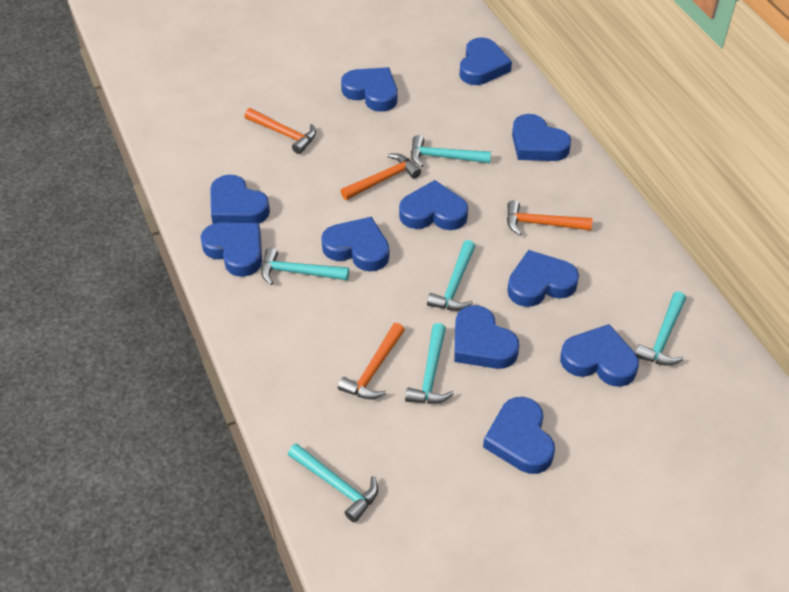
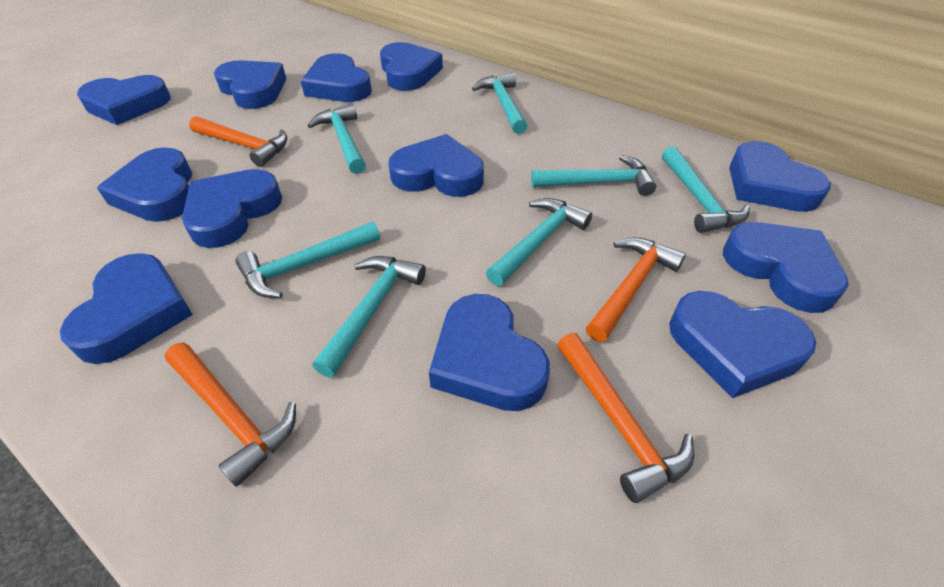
blue heart: [200,222,262,277] [210,175,270,224] [321,217,389,271] [341,67,397,112] [399,180,468,230] [454,305,520,369] [460,37,512,85] [483,397,555,474] [507,250,579,307] [512,114,571,161] [560,324,639,387] = 11 -> [60,253,193,364] [77,75,171,125] [97,147,192,222] [182,169,282,248] [214,60,286,109] [301,53,372,102] [380,42,443,91] [388,134,484,197] [429,294,550,411] [669,291,816,398] [723,222,849,313] [729,141,831,212] = 12
turquoise hammer: [261,247,349,285] [288,443,378,523] [405,323,454,404] [411,135,491,167] [427,240,476,311] [635,292,686,366] = 6 -> [235,222,380,298] [308,104,366,174] [313,256,426,378] [472,73,527,134] [486,198,592,286] [531,155,656,196] [662,146,750,233] = 7

